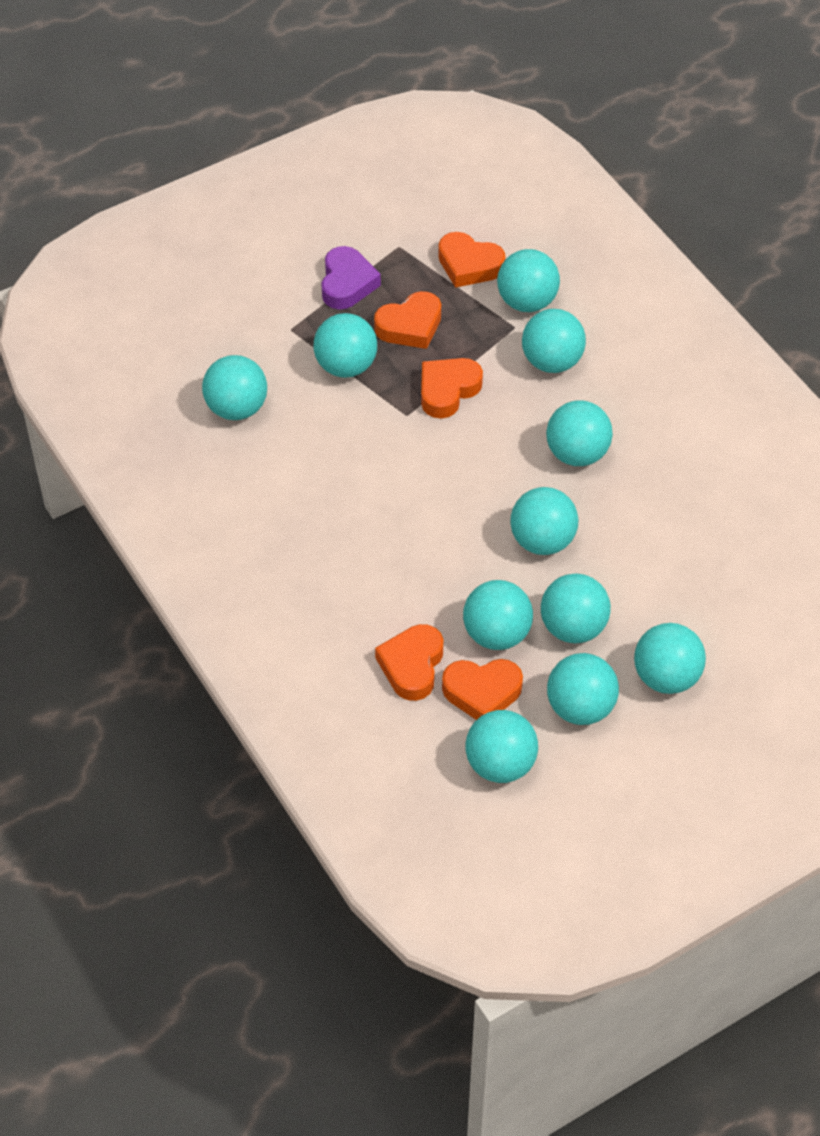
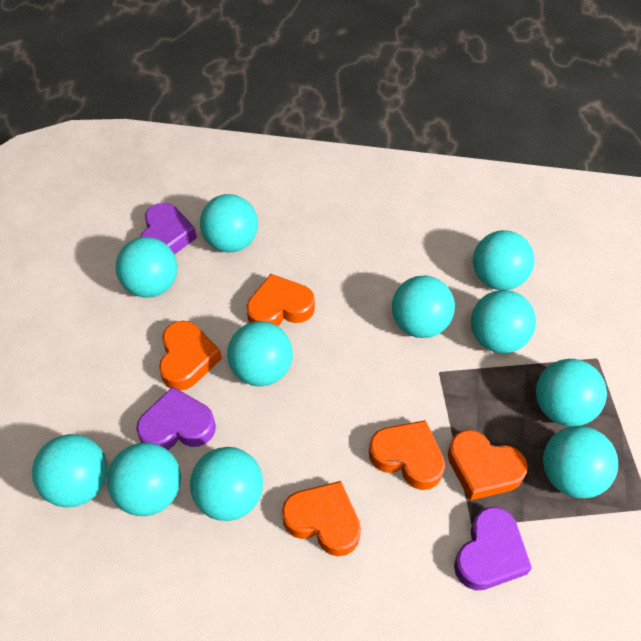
purple heart: [321,246,381,309] = 1 -> [136,387,216,450] [140,203,197,255] [454,507,532,590] = 3

